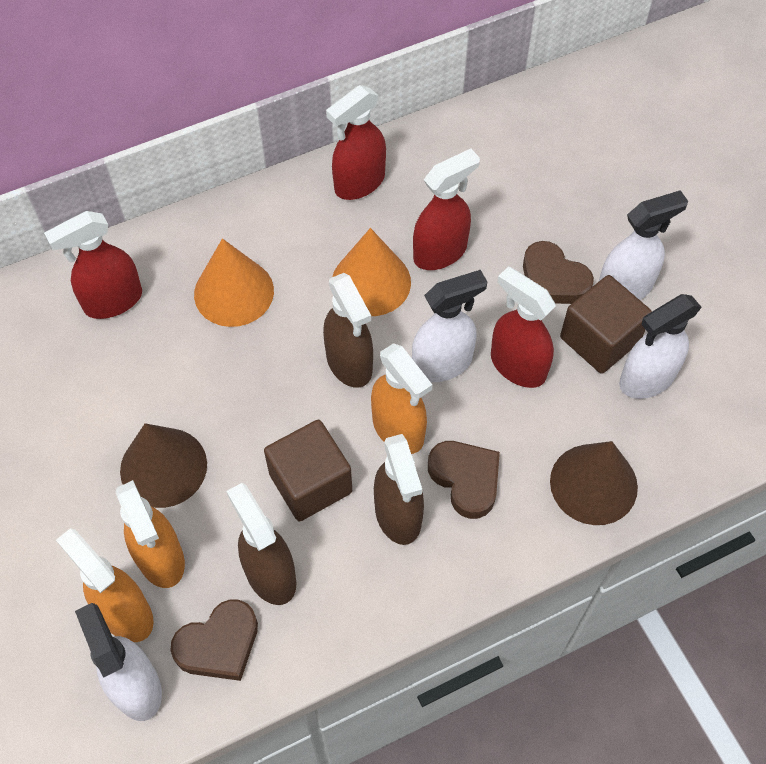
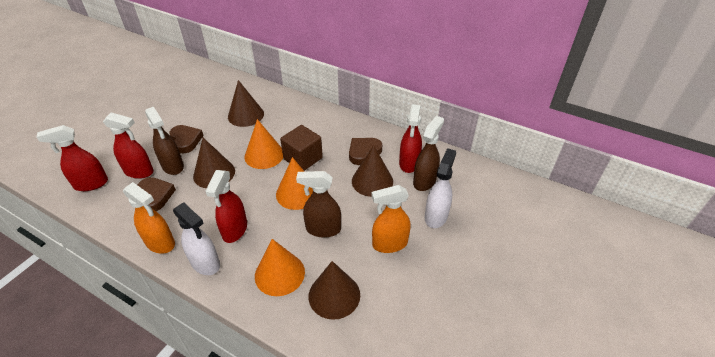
brown cone: [120,423,207,508] [550,441,638,525] = 2 -> [193,138,235,188] [228,80,264,127] [309,261,360,320] [352,145,393,197] = 4
brown cube: [264,420,352,521] [560,275,652,374] = 2 -> [280,125,323,171] = 1
orange cone: [194,238,274,327] [333,228,411,316] = 2 -> [245,119,283,169] [255,239,305,296] [276,157,313,210] = 3
orange spray bottle: [56,528,154,642] [116,480,185,588] [371,343,432,454] = 3 -> [123,182,175,254] [372,185,411,253] = 2
white spray bottle: [75,603,162,721] [412,270,487,382] [599,190,688,300] [619,294,702,399] = 4 -> [173,202,220,275] [424,148,456,228] = 2

